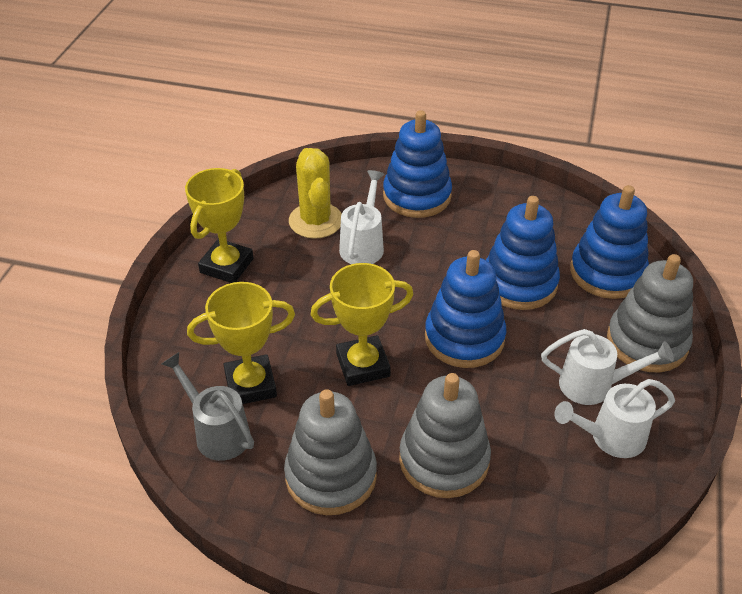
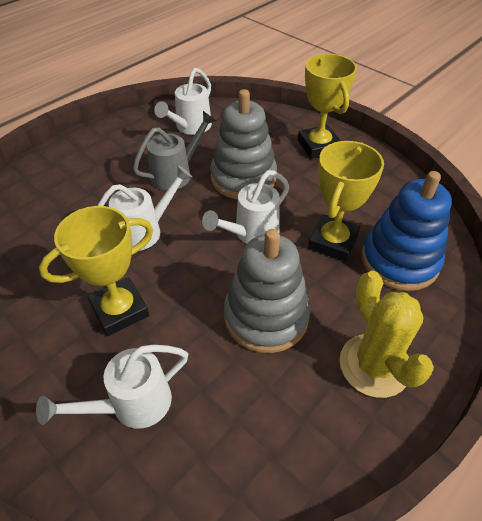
blue stacking toy: [383,110,452,218] [425,250,506,368] [486,196,560,310] [570,185,649,299] = 4 -> [362,171,452,291] = 1
grey stacking toy: [284,389,377,515] [399,373,491,498] [607,254,693,372] = 3 -> [210,89,277,199] [224,229,311,353] = 2
white watering can: [339,170,384,264] [541,329,674,405] [554,379,675,458] = 3 -> [36,345,188,429] [97,165,192,250] [154,68,212,135] [202,170,290,244] = 4

